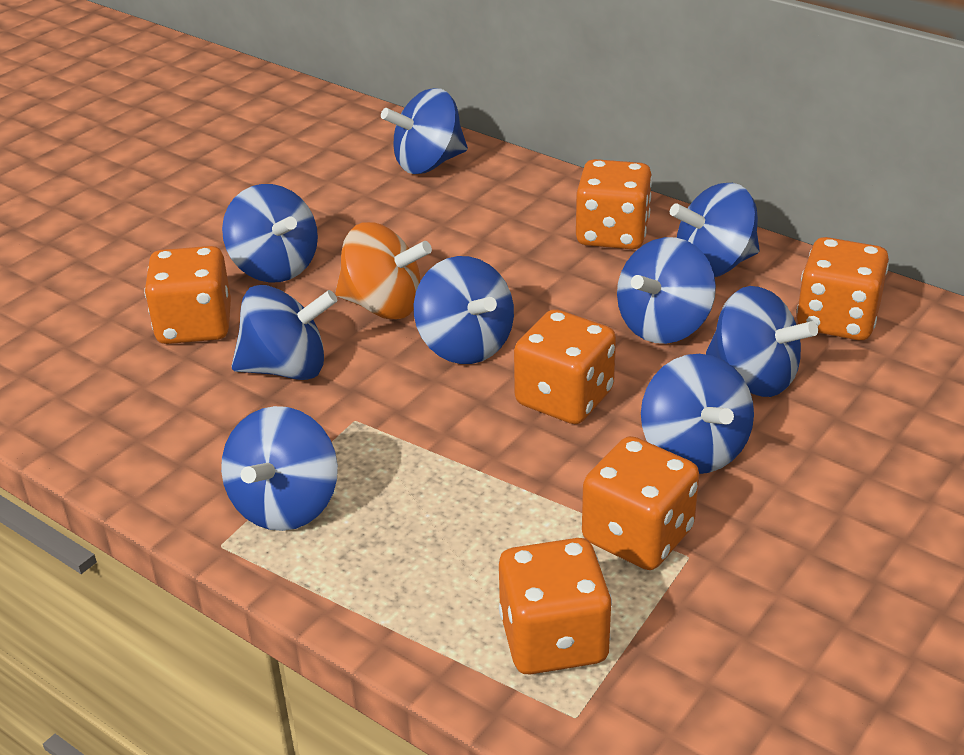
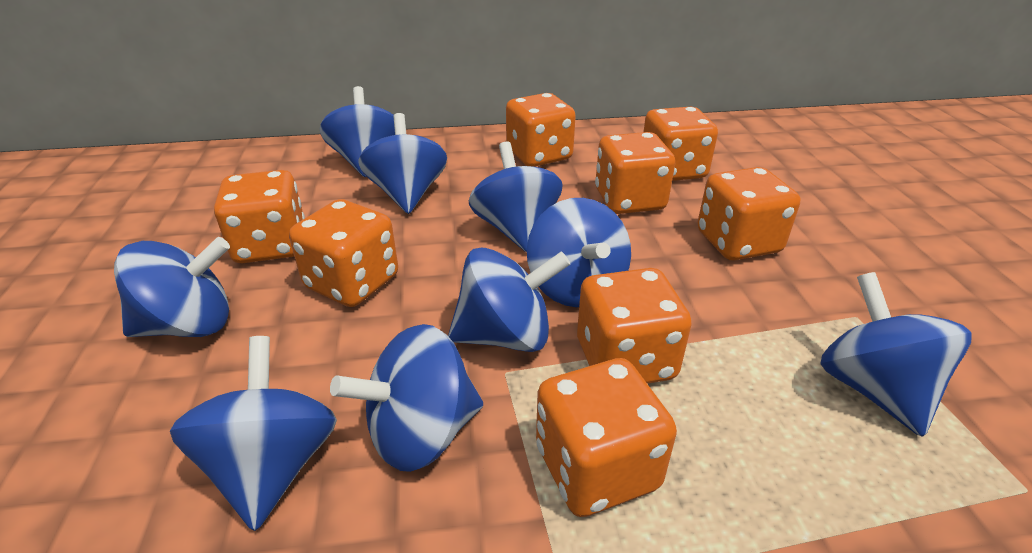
orange dice: [144,246,231,344] [499,538,612,675] [514,309,616,424] [576,159,652,249] [582,436,699,570] [796,237,889,340] = 6 -> [214,170,305,263] [289,199,398,307] [506,93,576,167] [536,358,677,517] [577,268,692,384] [595,132,675,214] [643,107,718,181] [697,167,800,261] = 8
orange spinning top: [335,222,432,319] = 1 -> none = 0

